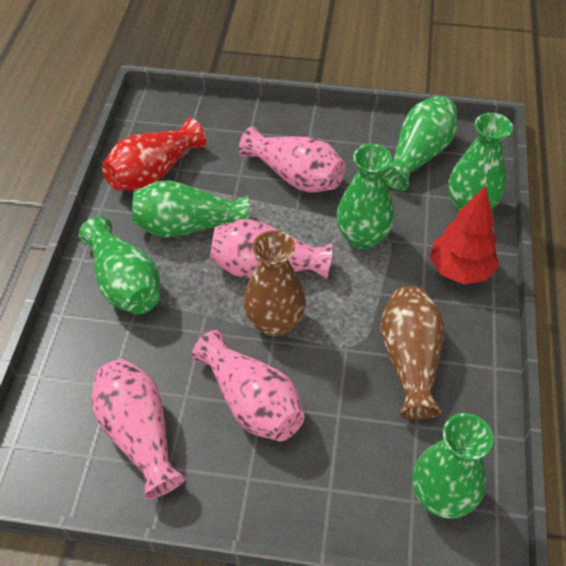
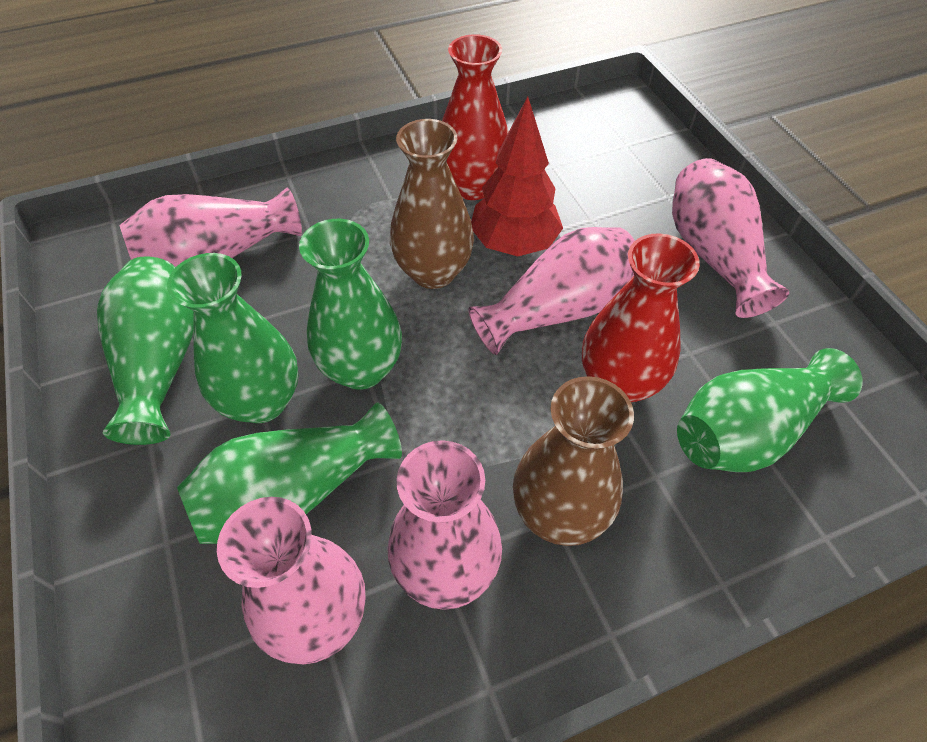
green vase: [79,216,160,314] [132,180,249,237] [336,144,394,250] [383,96,457,191] [412,413,493,519] [448,113,513,212] = 6 -> [97,256,194,445] [167,253,298,423] [177,402,402,544] [299,219,402,390] [677,348,863,472] = 5
pink vase: [92,359,186,499] [192,330,305,441] [210,219,333,279] [239,127,345,193] = 4 -> [119,188,302,267] [217,497,366,664] [388,440,502,610] [468,227,635,355] [672,158,789,318] = 5
red vase: [102,118,206,191] = 1 -> [442,34,509,200] [582,233,700,402] = 2

